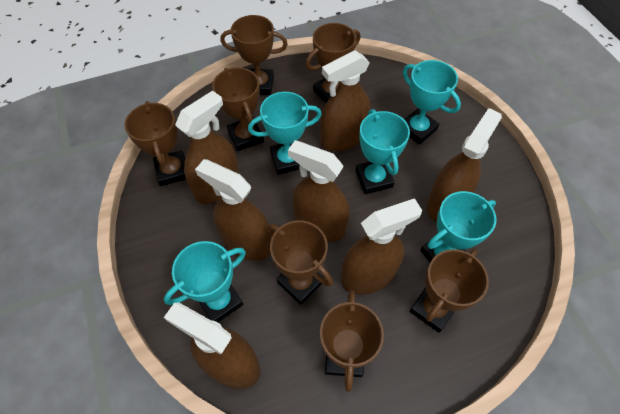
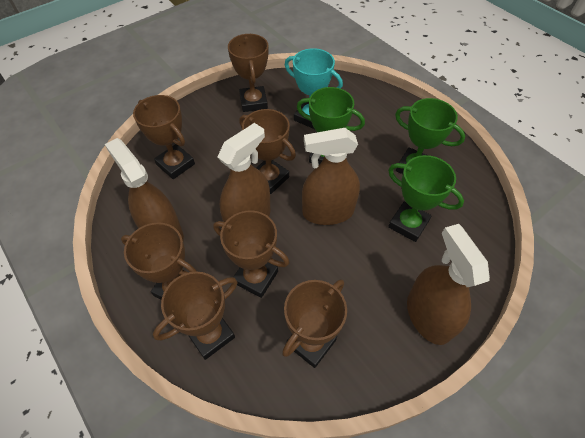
brown spray bottle: [164,303,260,389] [175,91,239,204] [195,159,272,261] [288,140,350,242] [320,50,370,151] [341,198,422,294] [427,108,502,222] = 7 -> [105,138,184,240] [217,123,270,222] [302,128,360,225] [407,224,490,345] = 4
green trophy: none = 0 -> [297,87,365,164] [388,155,464,242] [395,98,465,174] = 3
turquoise trophy: [164,241,246,322] [248,92,322,175] [355,109,410,194] [403,60,461,145] [420,191,496,263] = 5 -> [285,48,343,129] = 1

